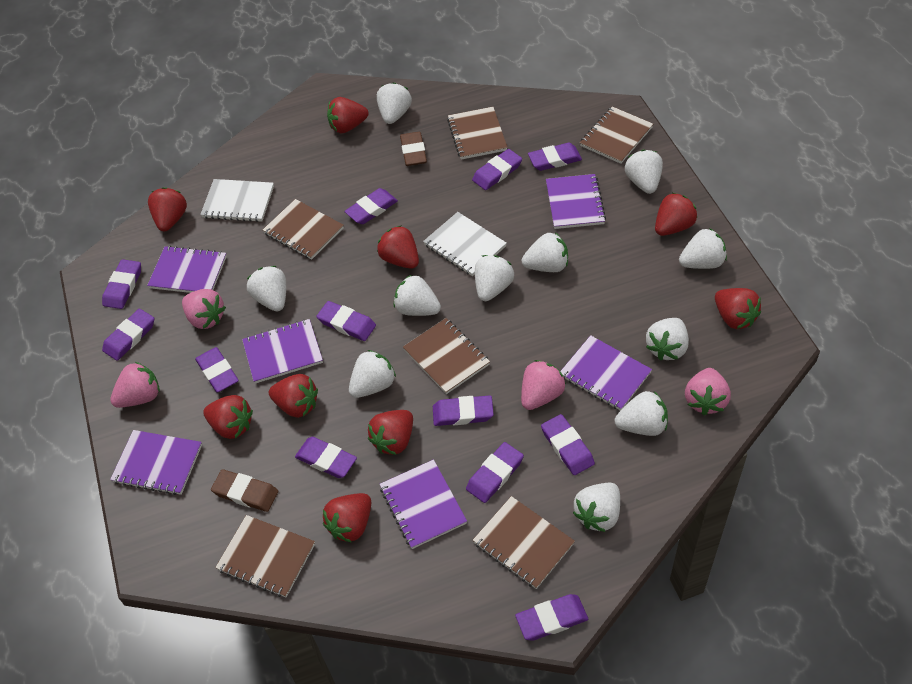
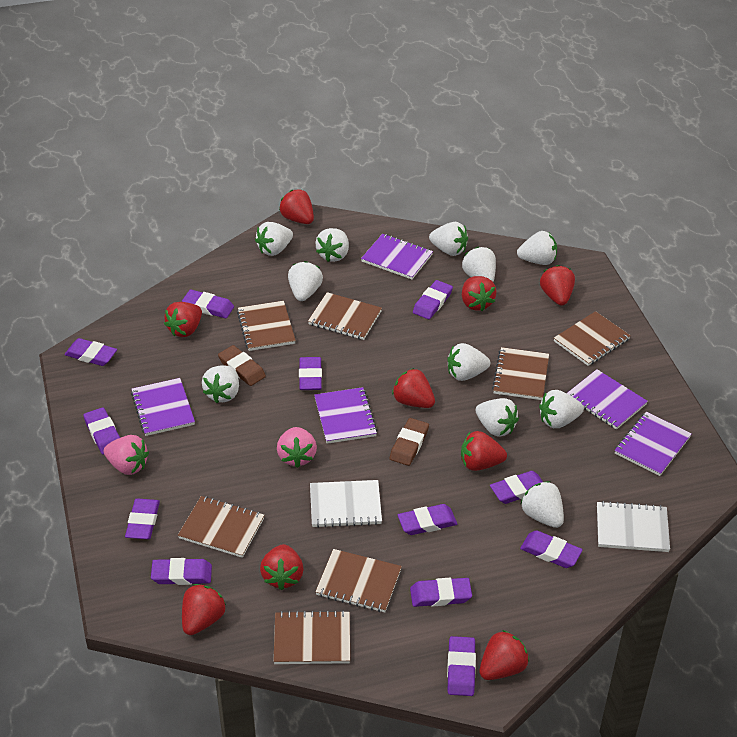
brown notebook: [215,515,315,597] [263,199,344,260] [403,318,490,394] [447,107,508,160] [473,496,575,589] [580,106,653,164] = 6 -> [178,496,264,558] [237,301,296,351] [273,610,350,664] [308,292,382,340] [315,549,402,612] [492,347,549,400] [554,311,631,366] = 7
pink strawberry: [110,362,160,408] [182,289,226,329] [521,360,566,410] [685,368,731,415] = 4 -> [104,435,149,475] [277,427,317,468] = 2
purple notebook: [110,430,202,495] [147,246,227,293] [242,319,323,384] [379,459,467,549] [546,174,606,229] [560,335,652,411] = 6 -> [131,378,195,436] [314,387,377,444] [361,234,433,279] [567,369,648,430] [615,412,692,476] = 5

